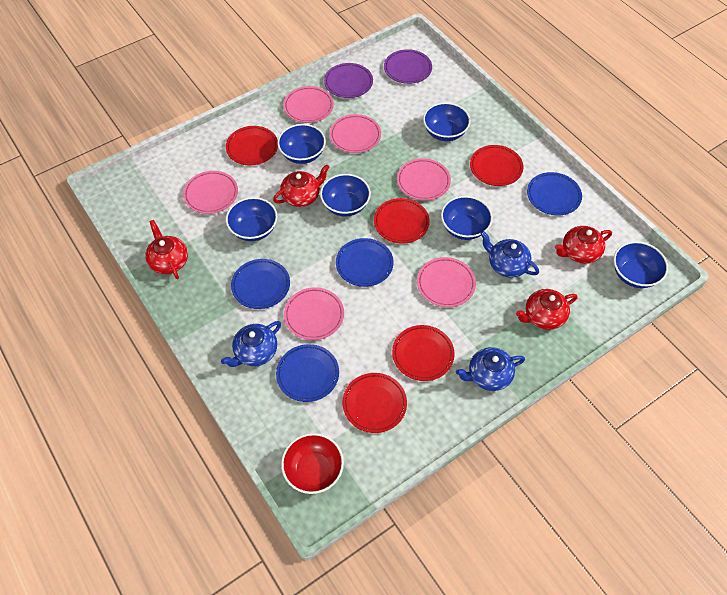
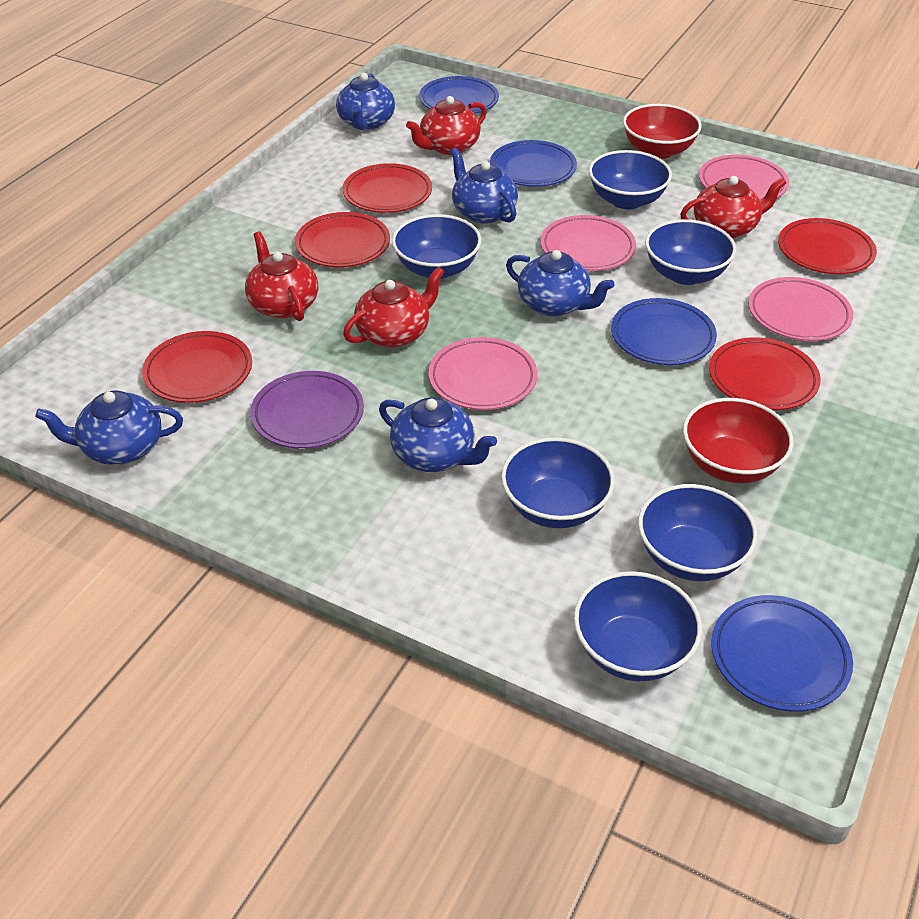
blue teapot: [221,321,281,367] [456,347,525,391] [480,231,539,278] = 3 -> [35,391,183,465] [336,73,395,130] [379,397,497,472] [450,148,518,224] [506,250,614,317] = 5
pink plate: [183,171,238,214] [283,86,334,123] [284,287,344,340] [330,114,381,153] [397,158,451,201] [417,257,476,307] = 6 -> [428,337,537,410] [541,215,636,271] [699,155,789,200] [748,277,853,341] = 4
purple plate: [324,63,373,98] [384,49,432,84] = 2 -> [250,371,364,449] = 1
red bowl: [281,433,344,494] = 1 -> [623,104,702,159] [683,398,794,483] = 2

